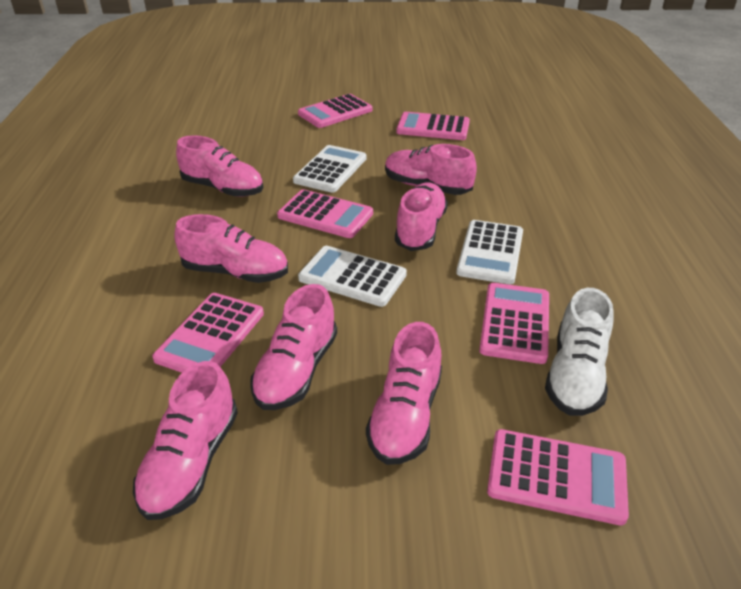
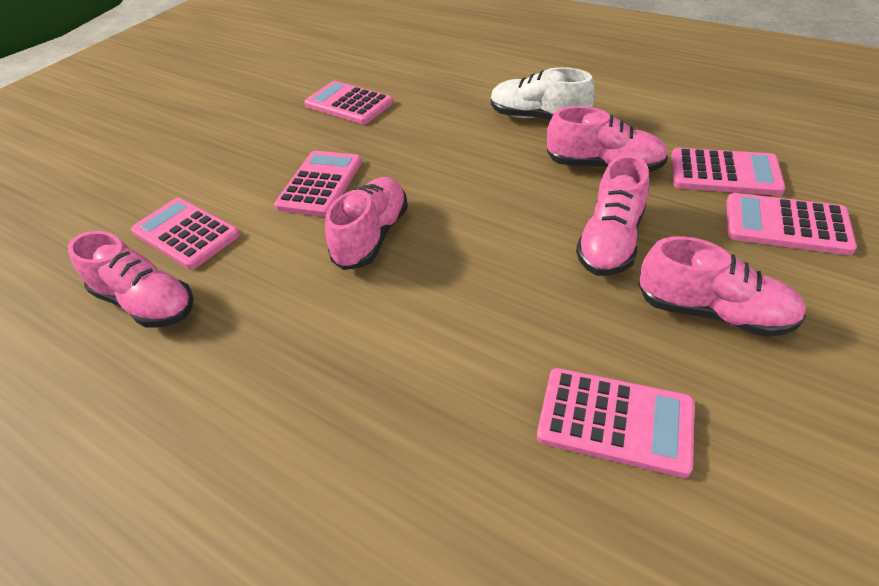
pink shoe: [133,361,238,520] [174,214,288,283] [176,135,263,197] [250,284,337,410] [366,322,442,465] [385,144,477,195] [395,183,448,251] = 7 -> [68,231,194,328] [325,177,408,270] [547,106,668,172] [576,155,649,276] [639,236,806,337] = 5
white calculator: [293,145,367,193] [298,246,407,307] [456,220,523,284] = 3 -> none = 0

